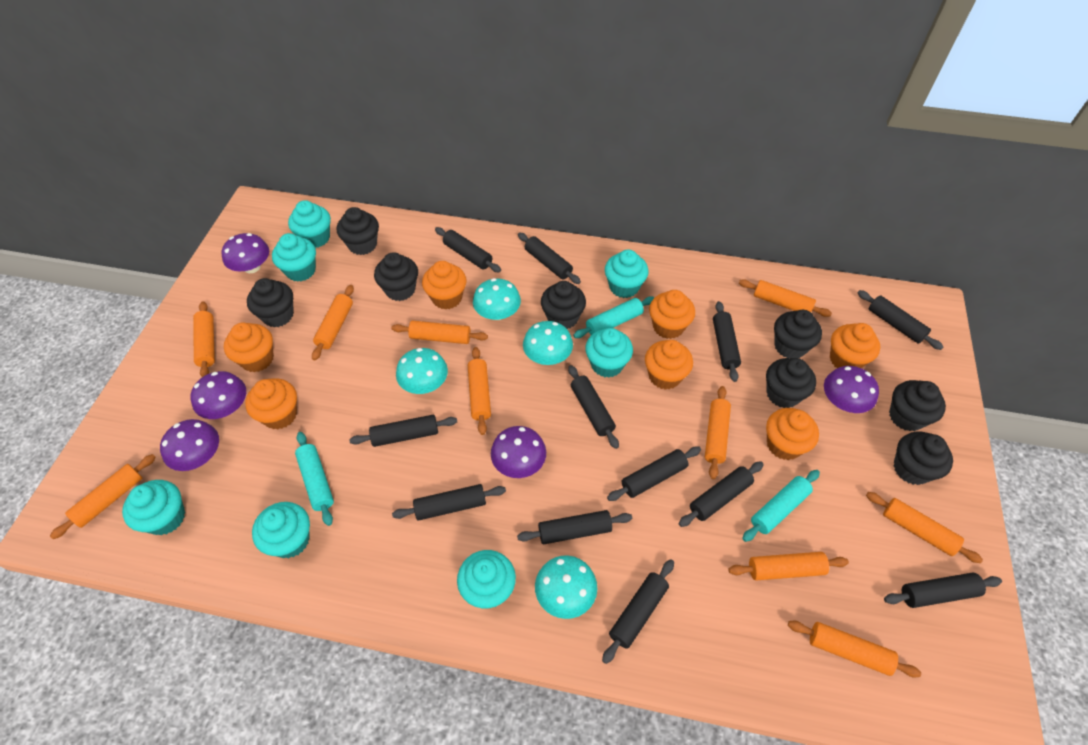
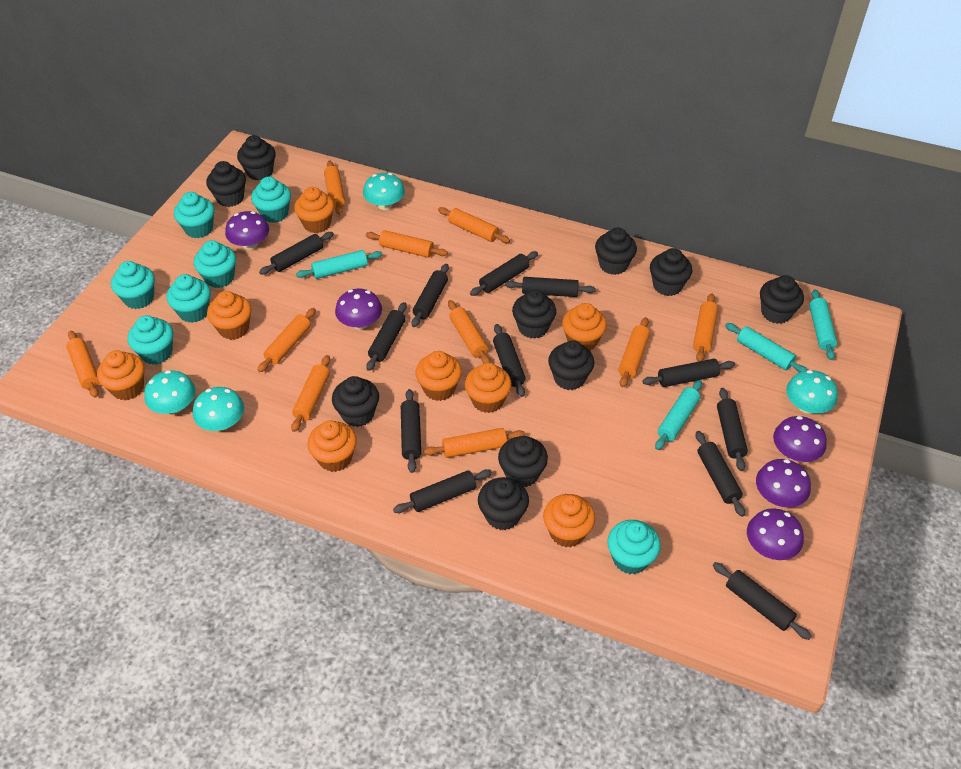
black cupcake: [247,278,294,327] [337,207,379,255] [374,252,418,301] [541,281,586,329] [766,358,816,408] [774,310,822,358] [889,380,946,431] [894,432,953,485] = 8 -> [206,161,246,207] [237,135,276,180] [332,376,379,427] [478,477,529,530] [498,436,548,487] [512,290,556,339] [548,340,594,390] [595,227,637,275] [650,248,692,296] [760,275,804,324] = 10
orange cupcake: [224,322,274,372] [245,378,297,430] [422,261,466,310] [645,340,693,390] [649,290,695,339] [766,408,819,460] [830,323,880,368] = 7 -> [97,350,145,400] [207,291,252,340] [294,187,335,233] [307,421,357,472] [415,351,462,401] [465,363,512,413] [543,494,595,547] [562,303,607,351] = 8
turquoise rolling pin: [295,432,334,526] [573,296,655,338] [742,470,820,542] = 3 -> [296,250,382,279] [655,380,702,450] [725,323,808,372] [809,289,837,360] = 4

